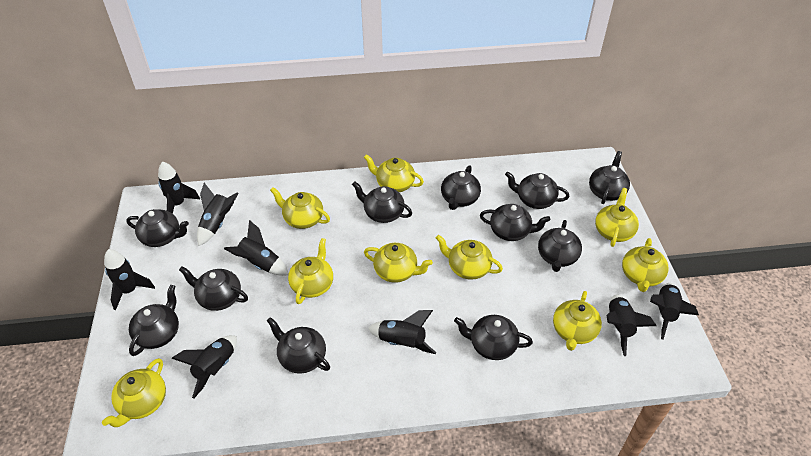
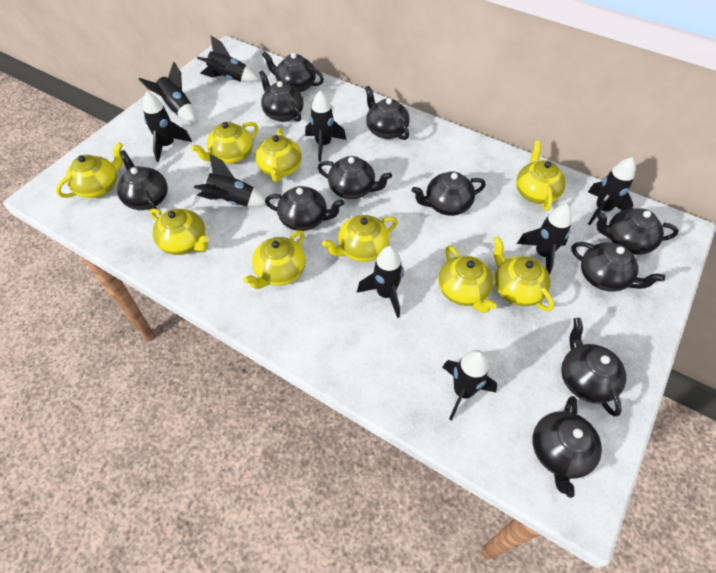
black rocket: [104,249,155,310] [158,161,200,214] [171,335,237,398] [197,183,239,246] [224,220,289,276] [368,310,436,354] [606,295,656,356] [650,283,699,339] = 8 -> [139,62,196,123] [143,91,192,162] [194,153,266,207] [197,36,259,82] [305,90,346,162] [357,246,403,318] [443,350,497,421] [517,204,572,275] [588,157,635,225] = 9

